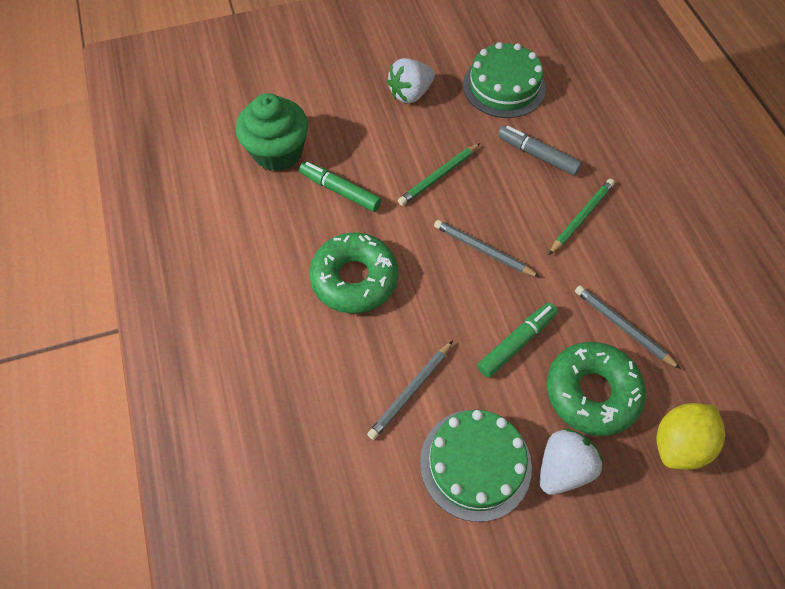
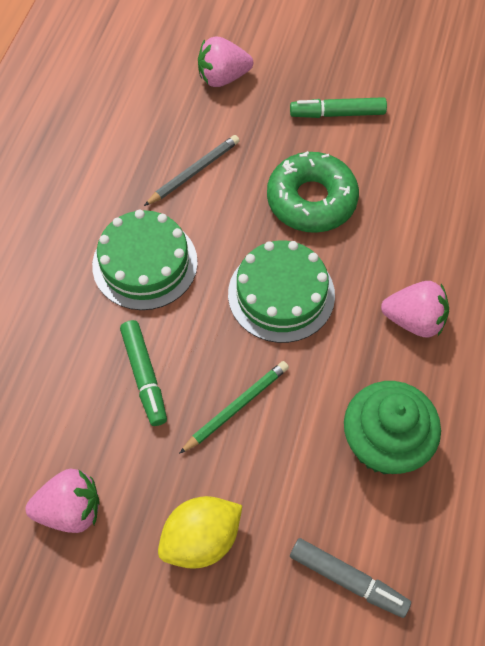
green donut: [310,232,398,314] [547,342,646,436] = 2 -> [267,151,359,233] = 1
green pencil: [398,143,480,206] [549,179,615,255] = 2 -> [179,361,289,454] = 1
grey pencil: [367,341,453,440] [434,220,540,277] [575,285,681,369] = 3 -> [144,135,240,206] = 1
pink strawberry: none = 0 -> [25,468,100,533] [198,37,253,87] [381,281,449,337] = 3
white strawberry: [387,58,435,103] [540,429,604,495] = 2 -> none = 0

